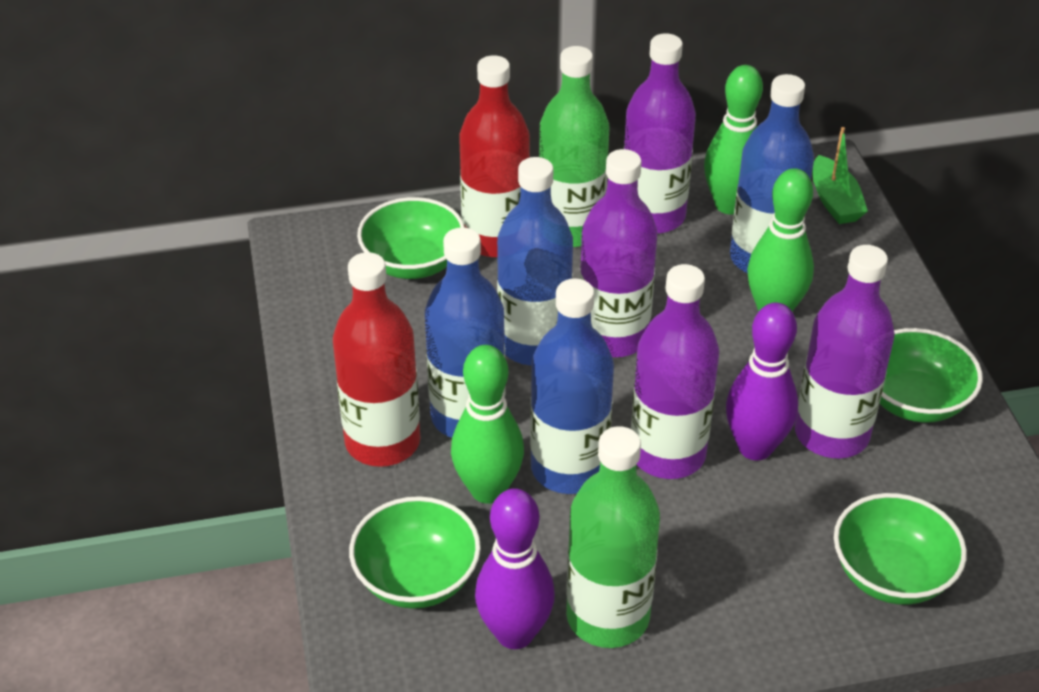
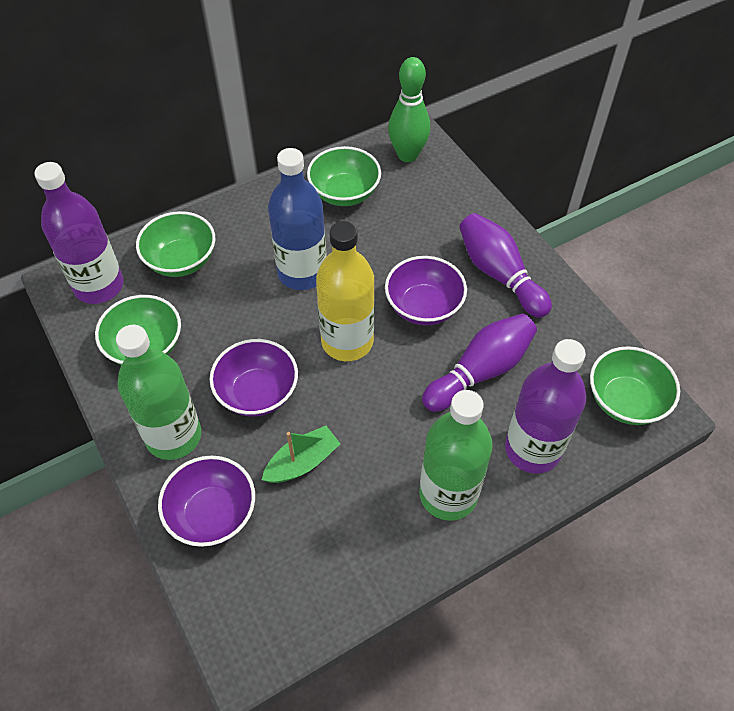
blue bottle: [425,227,506,438] [497,157,573,365] [530,279,614,494] [730,74,814,273] = 4 -> [268,148,327,290] = 1
green bowling pin: [451,345,524,504] [704,65,763,214] [747,168,814,312] = 3 -> [388,57,430,162] = 1
purple bottle: [579,149,658,357] [624,33,696,234] [631,264,719,479] [795,245,895,458] = 4 -> [34,162,124,304] [505,339,586,473] = 2
purple bowl: none = 0 -> [158,456,255,547] [210,339,298,417] [385,256,467,325] = 3
red bottle: [333,252,421,467] [459,55,530,258] = 2 -> none = 0
yellow bottle: none = 0 -> [316,221,375,361] = 1

